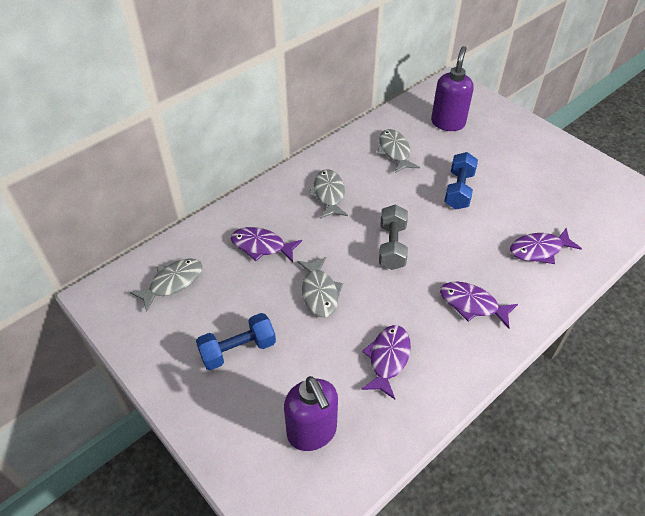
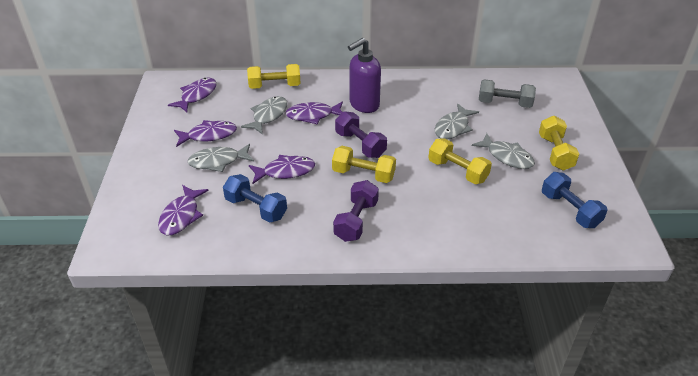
purple dumbbell: none = 0 -> [333,180,379,242] [335,111,387,158] = 2
purple fish: [231,227,302,262] [361,325,411,399] [440,281,518,329] [510,228,582,264] = 4 -> [158,185,209,235] [168,77,217,112] [174,120,237,147] [249,155,315,184] [285,102,343,124] = 5
purple soap dispenser: [284,376,338,451] [431,46,474,131] = 2 -> [348,38,381,113] = 1
yellow dumbbell: none = 0 -> [247,64,301,89] [332,146,396,183] [428,138,492,184] [539,116,579,171] = 4

